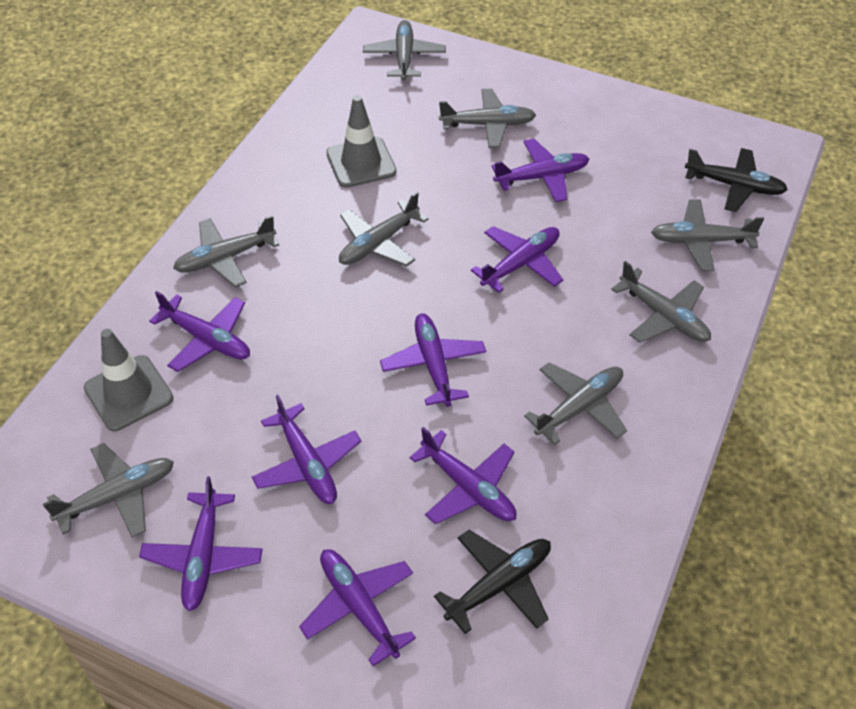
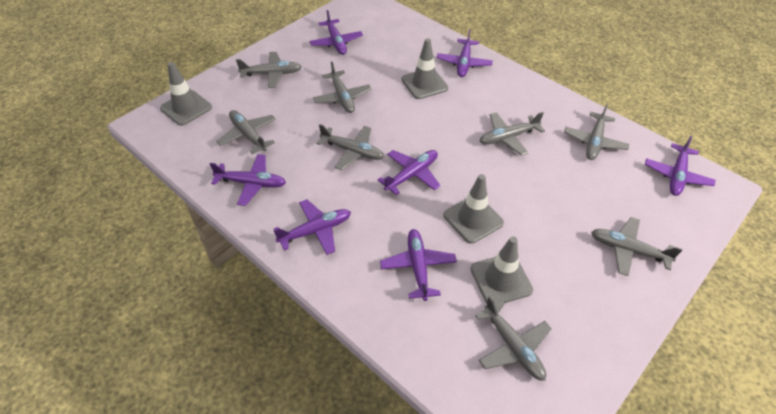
black plane: [434,530,551,634] [685,148,788,212] = 2 -> none = 0
grey traffic cone: [84,329,173,431] [326,95,397,188] = 2 -> [160,62,212,126] [401,38,448,99] [443,174,504,244] [470,236,533,304] = 4
purple plane: [139,476,263,611] [149,291,250,372] [252,395,362,504] [299,549,416,666] [380,313,486,407] [410,427,517,524] [471,226,563,293] [491,139,589,202] = 8 -> [210,154,286,206] [273,199,351,255] [309,10,363,55] [378,150,441,195] [380,229,457,301] [437,29,493,77] [645,136,715,196] = 7

